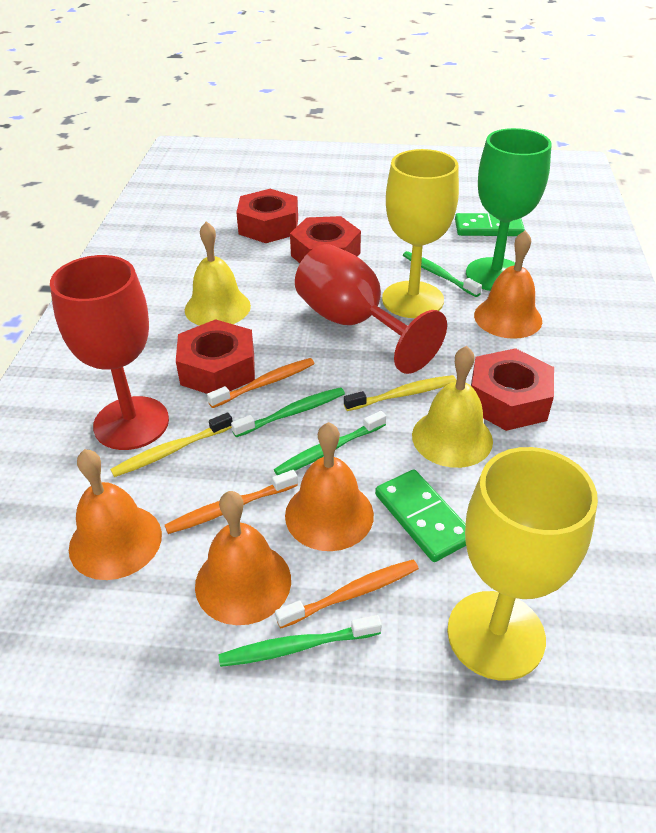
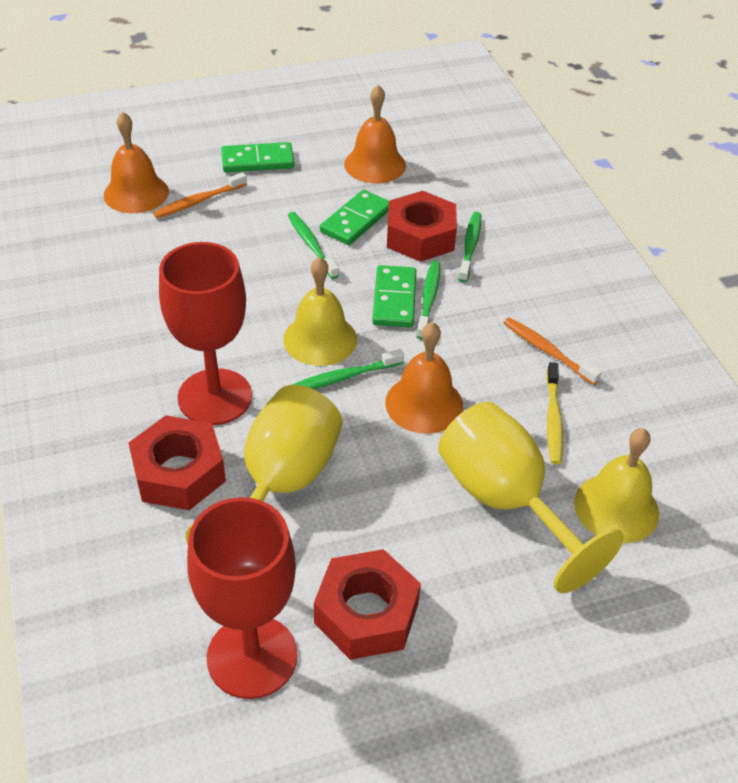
green domino: [375,469,466,562] [455,213,525,236] = 2 -> [221,142,294,173] [320,190,389,245] [372,265,416,327] = 3
green goblet: [466,128,552,291] = 1 -> none = 0
orange bell: [69,449,162,580] [195,491,291,625] [285,422,374,551] [474,230,542,339] = 4 -> [104,112,169,213] [344,85,406,183] [385,322,463,434] = 3
orange toothbrush: [165,470,298,534] [207,358,315,408] [275,560,419,628] = 3 -> [153,172,247,218] [503,318,601,385] = 2
red nut: [176,319,255,394] [236,189,298,243] [290,216,361,263] [471,348,554,431] = 4 -> [128,415,226,510] [314,549,421,660] [387,191,457,262] = 3
yellow toothbrush: [110,412,233,477] [344,375,457,411] = 2 -> [546,362,563,465] = 1

